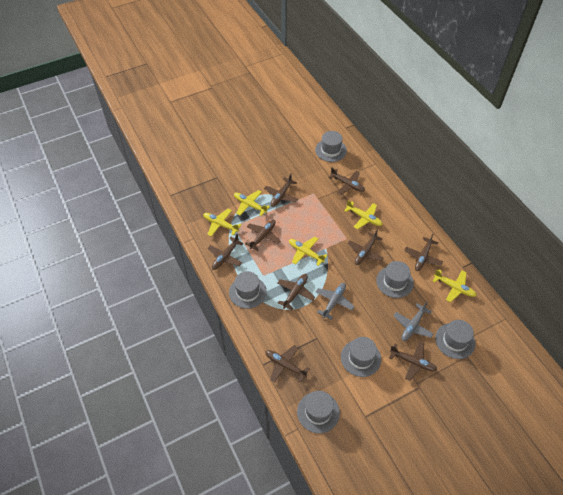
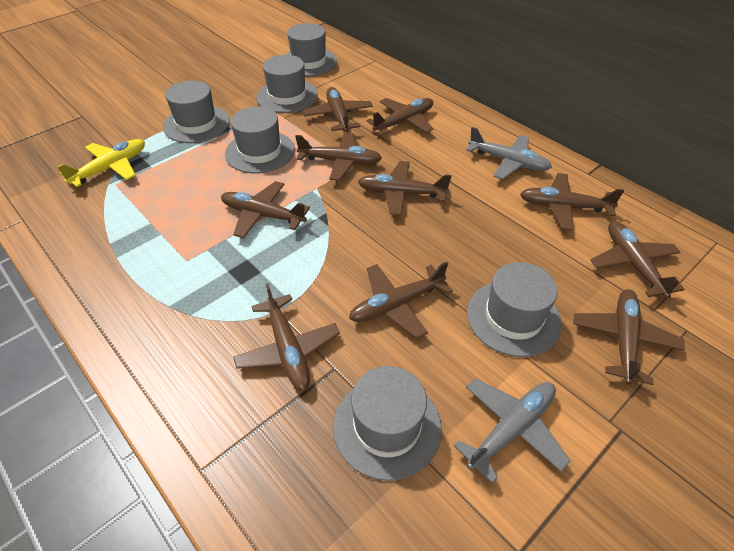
brown plane: [208,234,244,270] [245,220,280,251] [264,174,298,207] [265,345,310,383] [278,274,315,310] [328,167,365,195] [347,230,384,265] [389,342,437,381] [404,234,443,271] = 9 -> [221,181,310,238] [233,284,340,391] [295,132,382,181] [303,87,373,132] [349,262,453,338] [358,161,452,216] [367,98,433,134] [520,173,624,230] [573,289,685,385] [591,221,685,299] = 10
yellow plane: [203,209,241,237] [234,190,270,216] [289,237,328,266] [344,200,383,229] [433,270,477,302] = 5 -> [57,139,145,187] = 1

